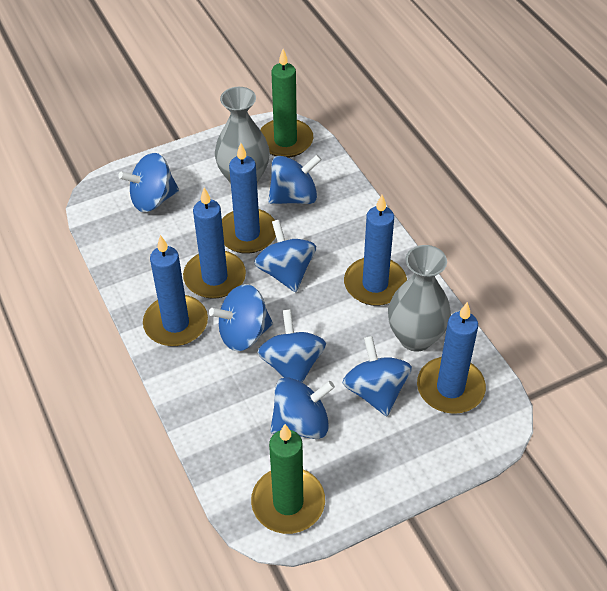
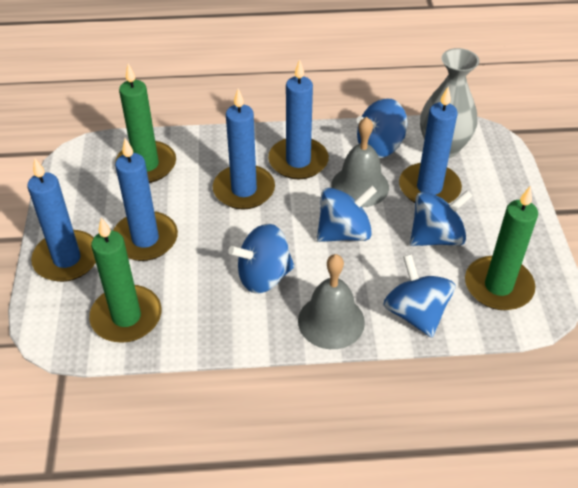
blue spinning top: [118,153,179,212] [209,284,273,351] [254,220,316,292] [257,309,326,383] [268,155,322,204] [270,378,335,439] [343,336,412,416] = 7 -> [228,224,295,294] [317,185,377,242] [357,98,407,158] [383,254,455,338] [410,190,473,246] = 5
green candle: [251,424,325,534] [260,49,313,158] = 2 -> [89,218,161,343] [115,64,176,183] [465,186,538,310] = 3
grey bell: none = 0 -> [298,254,365,349] [331,117,389,207] = 2
grey vase: [215,87,270,184] [388,245,451,352] = 2 -> [420,48,479,158] = 1

